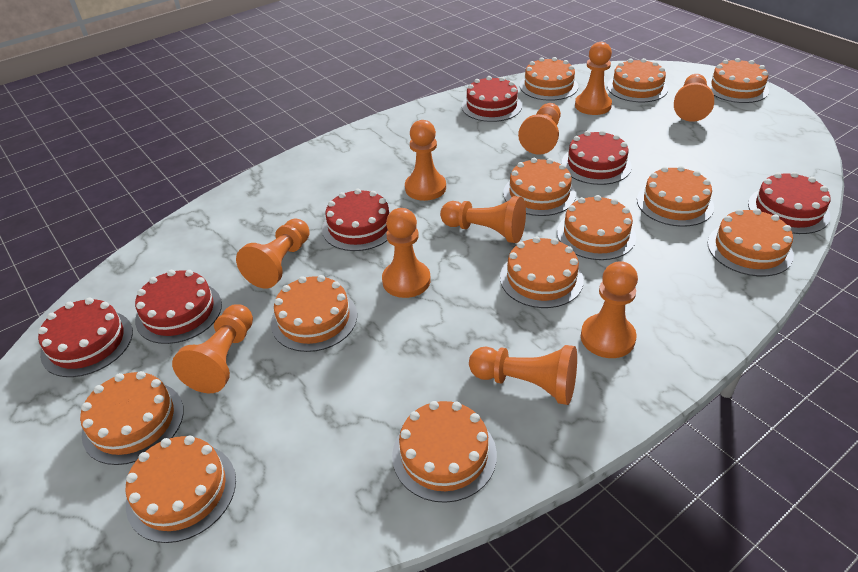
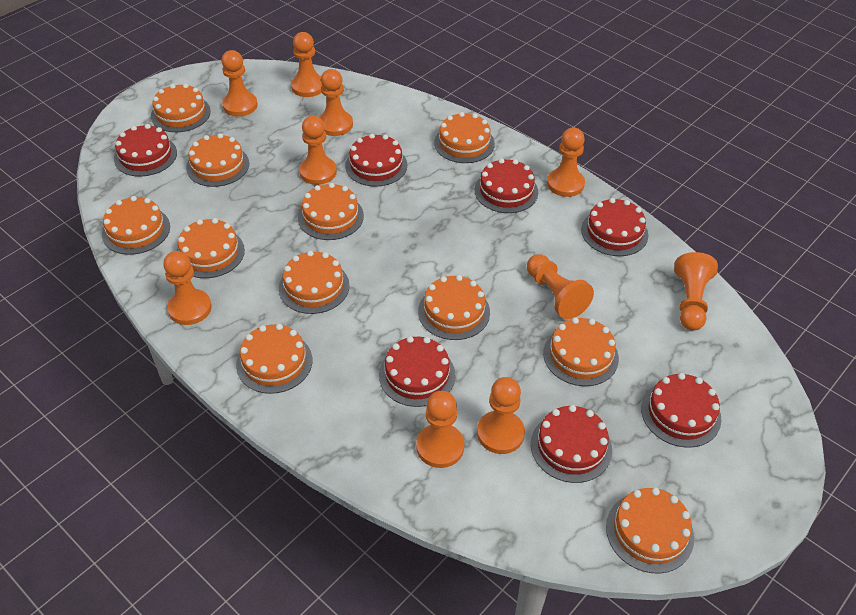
orange cake: [80,371,184,465] [125,435,236,543] [271,275,357,352] [392,401,497,503] [500,236,584,308] [503,158,576,216] [520,57,578,101] [557,195,636,260] [607,58,668,102] [637,166,714,227] [707,58,769,103] [708,209,794,276] = 12 -> [102,196,170,255] [151,83,211,132] [176,218,245,278] [186,133,249,187] [236,324,312,394] [279,251,350,314] [298,183,364,240] [418,275,490,340] [434,112,495,163] [543,317,619,386] [606,487,694,574] = 11
red cake: [38,298,133,377] [135,270,222,344] [322,189,391,251] [462,76,522,122] [562,130,632,185] [748,172,831,234] = 6 -> [114,124,177,177] [345,134,407,187] [379,336,455,407] [475,158,538,213] [531,405,612,483] [581,198,648,256] [641,373,721,448] = 7

